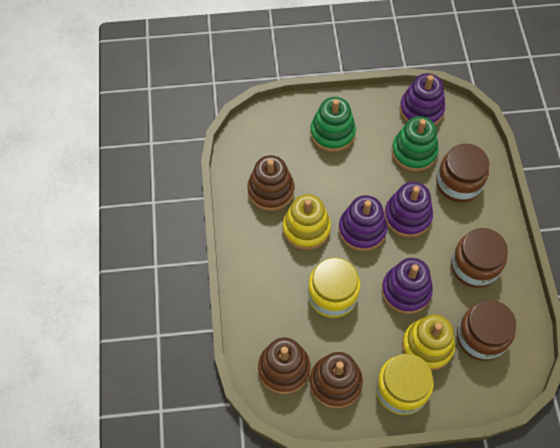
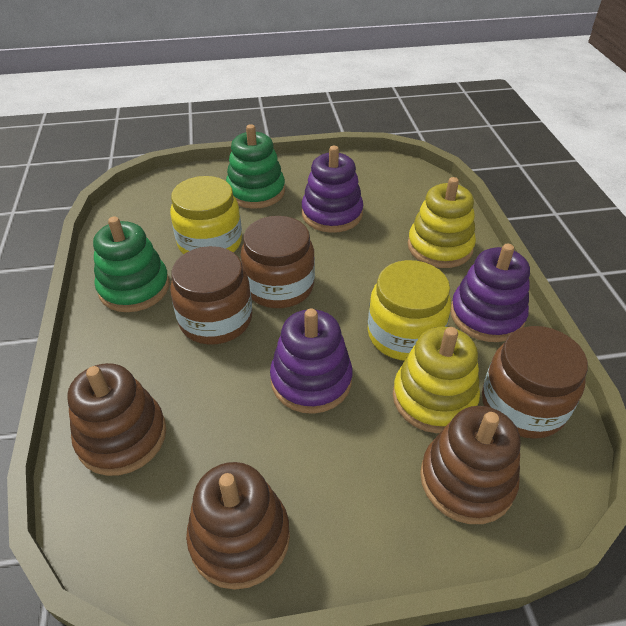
purple stacking toy: [338,195,387,251] [382,258,433,314] [384,182,433,238] [400,73,445,125] = 4 -> [270,309,353,414] [302,146,363,233] [451,244,530,342] = 3

